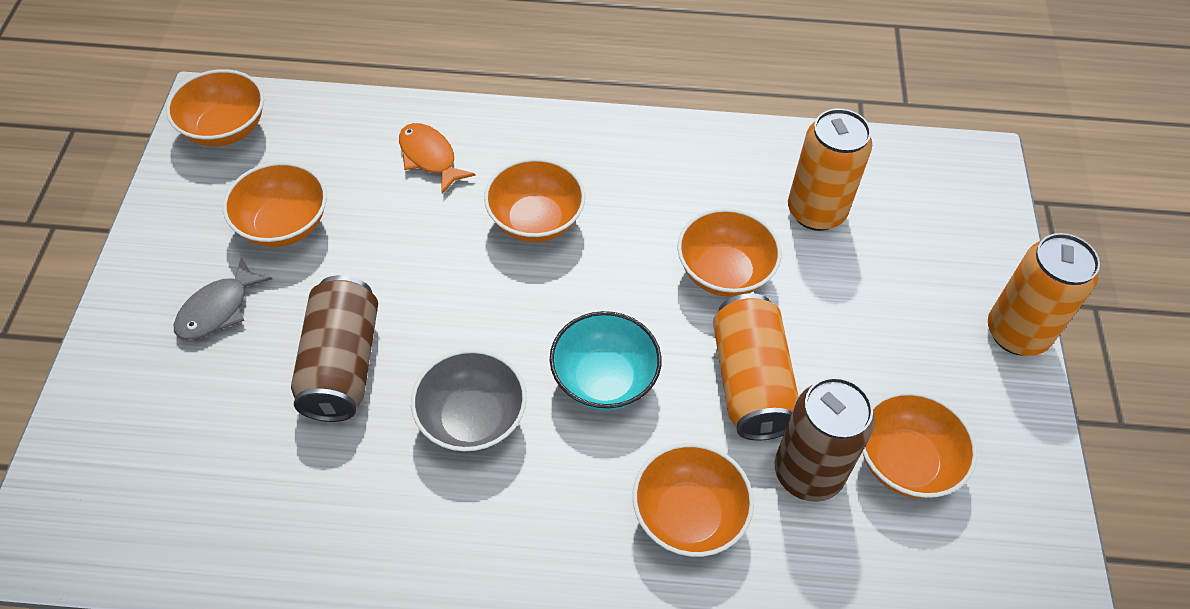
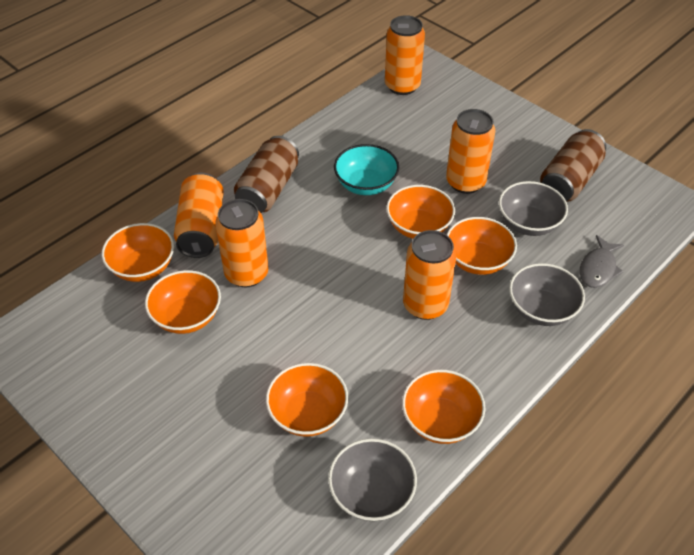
grey bowl: [411,349,527,453] = 1 -> [328,439,417,521] [499,181,568,236] [509,263,585,326] = 3
orange can: [713,293,799,441] [788,108,872,231] [988,233,1100,356] = 3 -> [174,173,224,258] [215,199,269,288] [385,15,425,95] [403,230,456,320] [446,109,496,194] = 5
orange fish: [399,123,476,194] = 1 -> none = 0

